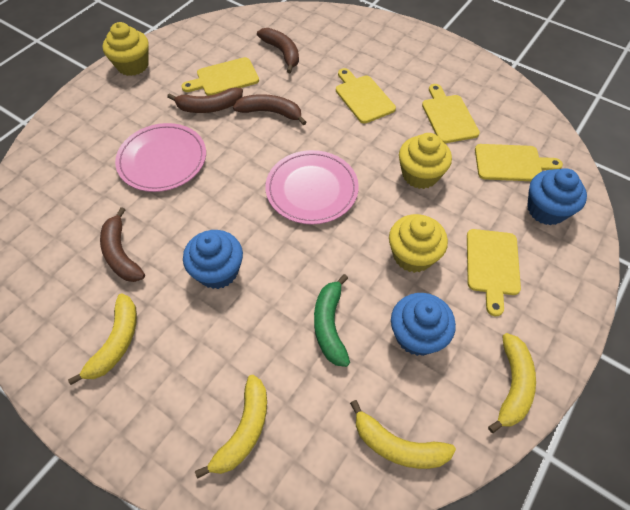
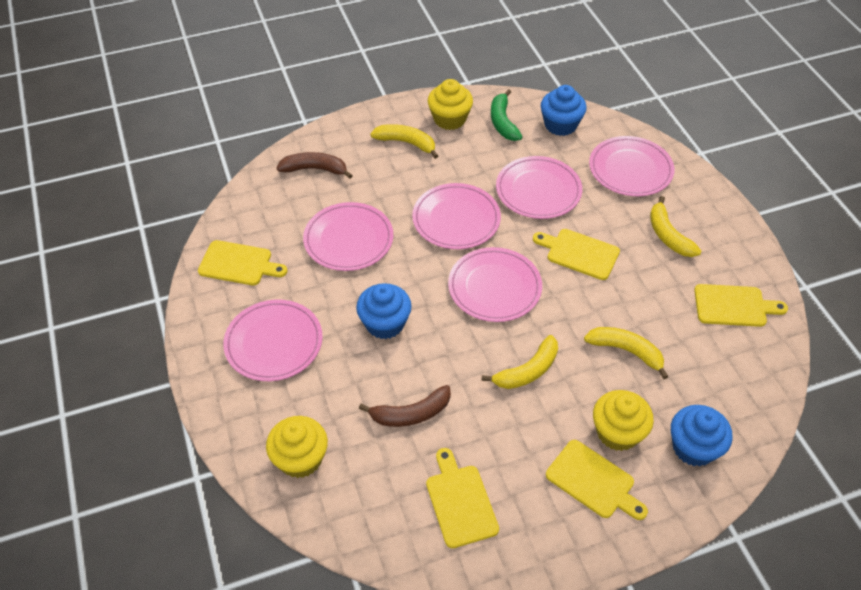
brown banana: [100,207,145,282] [167,88,243,113] [233,94,307,125] [257,28,299,73] = 4 -> [277,152,353,179] [359,385,451,427] = 2
pink plate: [115,123,206,192] [265,150,359,224] = 2 -> [223,300,323,381] [303,202,393,271] [412,183,501,249] [448,247,542,322] [496,156,582,219] [589,136,675,196] = 6

